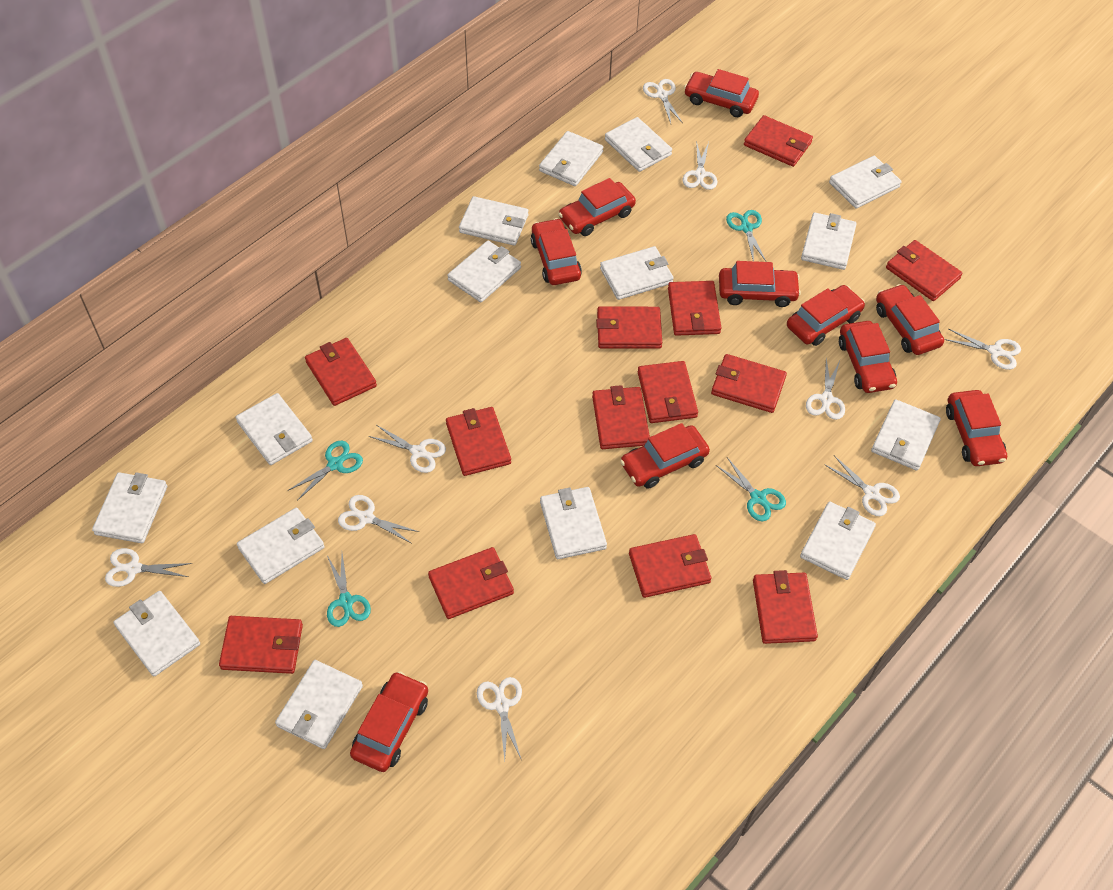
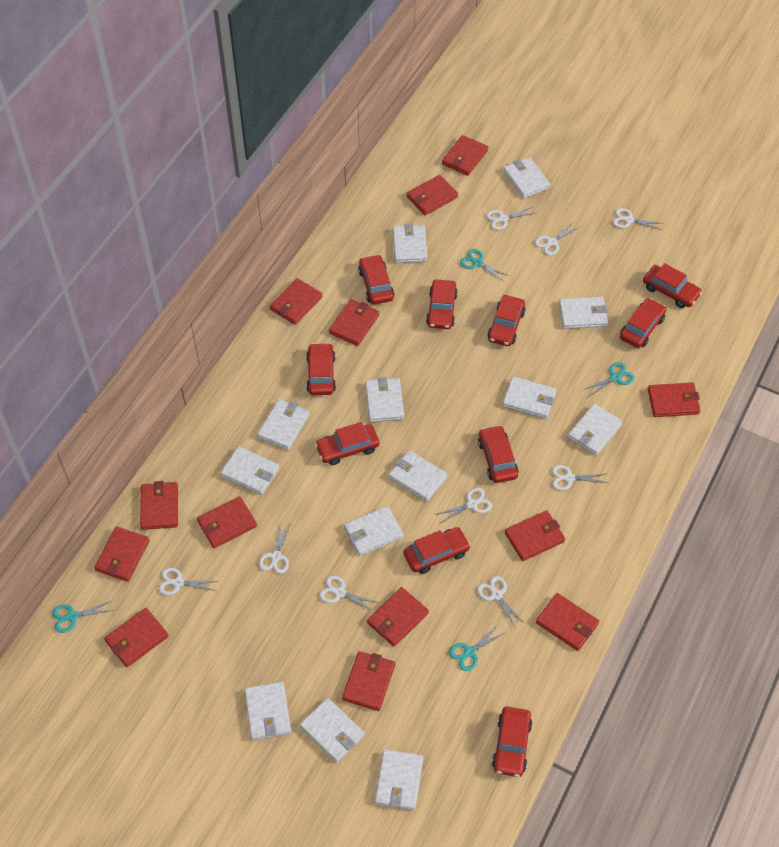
white wallet: [92,472,167,543] [113,591,200,677] [236,393,313,465] [237,508,325,584] [275,660,363,749] [447,240,521,302] [459,196,528,246] [539,131,604,186] [540,487,607,559] [600,246,674,300] [605,117,672,172] [800,502,876,580] [801,212,856,270] [829,156,901,209] [871,399,941,471] = 15 -> [220,446,279,495] [244,682,291,740] [257,399,309,450] [300,698,365,762] [344,506,403,556] [365,377,404,422] [375,750,423,810] [388,450,448,502] [393,223,427,263] [502,377,556,419] [503,157,550,198] [559,297,608,329] [568,404,623,455] = 13

